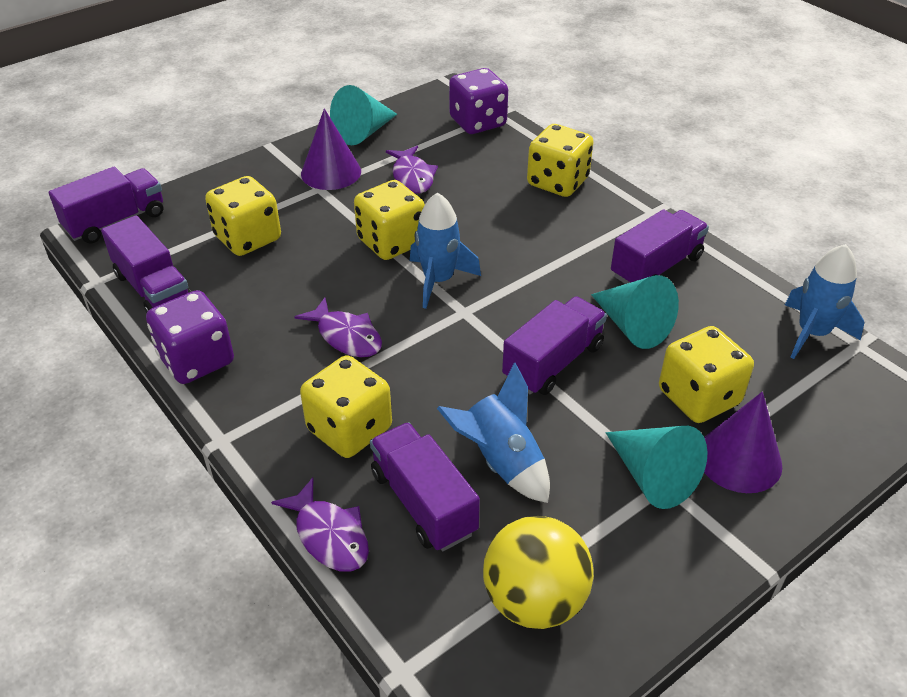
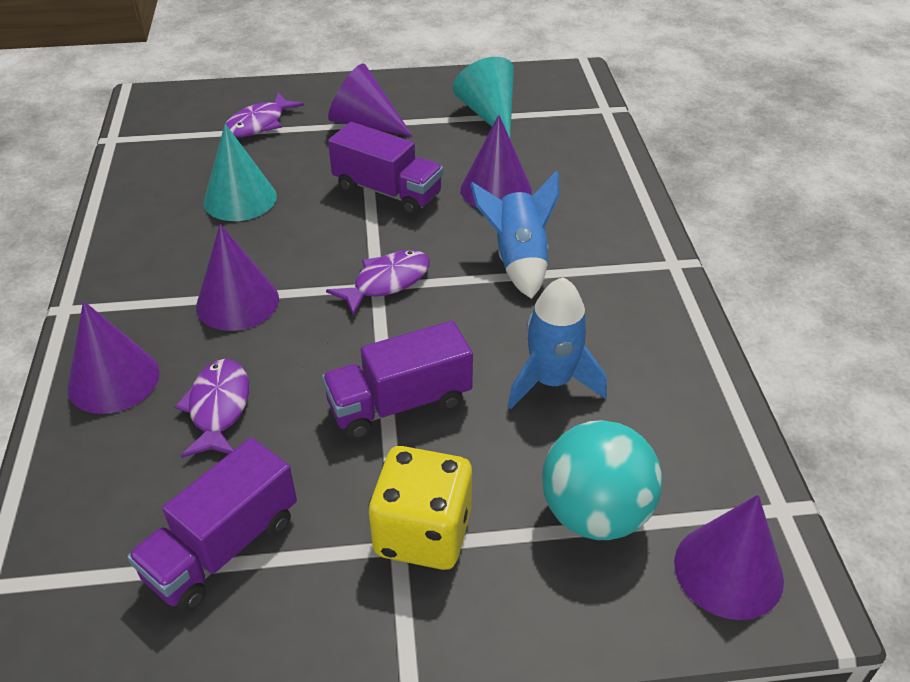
blue rocket: [410,192,481,309] [437,362,550,503] [785,244,864,359] = 3 -> [470,171,560,299] [508,277,607,409] = 2
purple cone: [301,108,361,190] [704,392,782,493] = 2 -> [67,301,160,414] [196,224,279,331] [328,63,413,136] [461,115,532,208] [674,495,784,620] = 5
purple dice: [146,290,234,384] [449,68,508,134] = 2 -> none = 0
purple truck: [49,167,163,244] [101,215,191,313] [370,422,480,551] [502,296,607,395] [611,209,709,284] = 5 -> [127,438,297,612] [322,321,473,440] [328,122,443,215] = 3
turquoise ball: none = 0 -> [542,420,662,540] = 1
turquoise cone: [330,85,397,145] [591,275,679,349] [606,426,708,509] = 3 -> [203,124,277,221] [453,57,514,138] = 2
yellow ball: [483,516,594,629] = 1 -> none = 0
yellow dice: [205,176,281,256] [300,355,392,458] [354,180,425,260] [527,124,593,197] [659,326,754,423] = 5 -> [368,446,472,570] = 1

